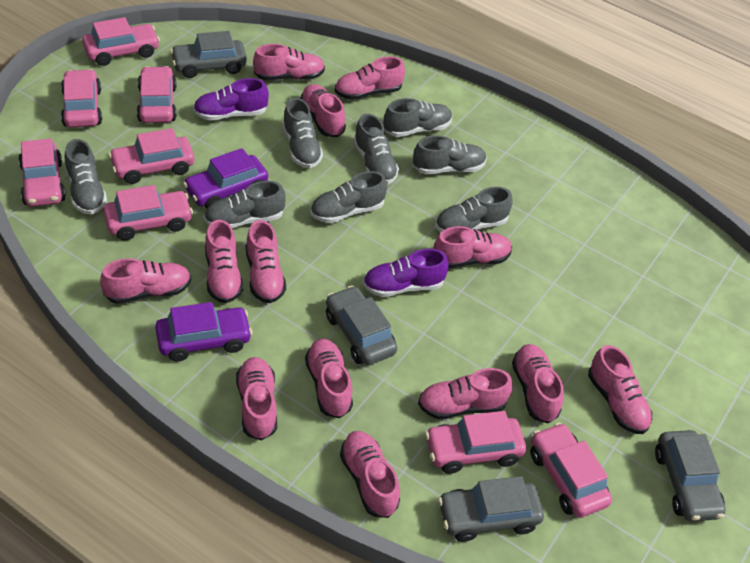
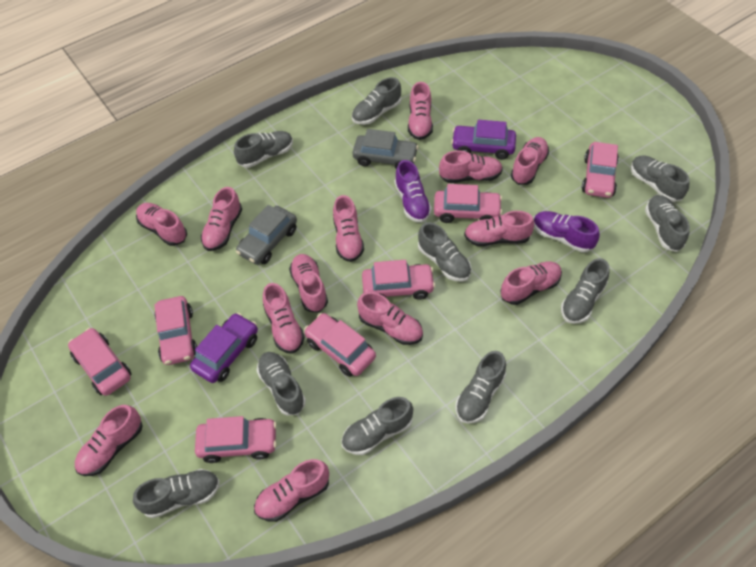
grey car: [170,31,247,78] [326,286,397,365] [438,476,544,542] [655,430,726,522] = 4 -> [236,205,297,265] [352,129,419,169] = 2
grey shoe: [65,139,107,215] [204,181,286,228] [282,98,323,168] [310,171,387,223] [353,114,399,184] [384,98,452,137] [413,135,487,174] [435,187,513,232] = 8 -> [133,469,220,518] [234,131,293,168] [256,352,306,416] [342,397,413,455] [352,77,401,125] [418,222,471,282] [455,351,506,424] [561,258,609,324] [631,156,690,202] [645,195,690,252] = 10
pink car: [19,139,66,207] [61,69,102,127] [82,17,160,66] [103,185,193,241] [108,128,194,184] [137,66,177,123] [425,411,526,474] [530,423,612,518] = 8 -> [68,328,131,396] [154,296,197,365] [195,416,277,463] [304,313,376,377] [362,260,436,300] [434,184,502,223] [582,142,619,198] = 7

